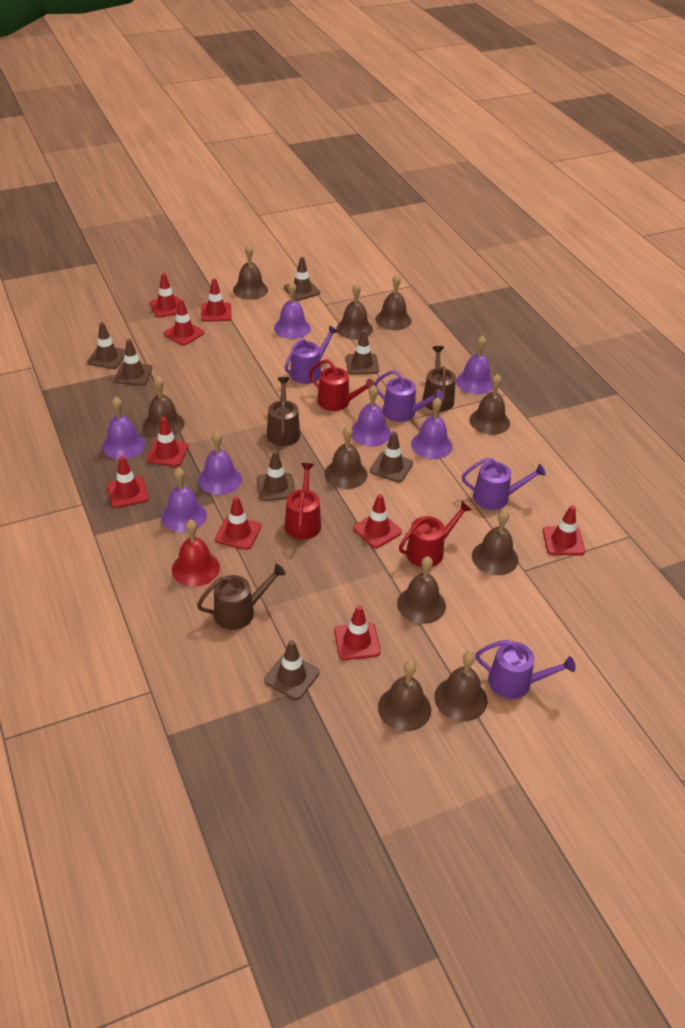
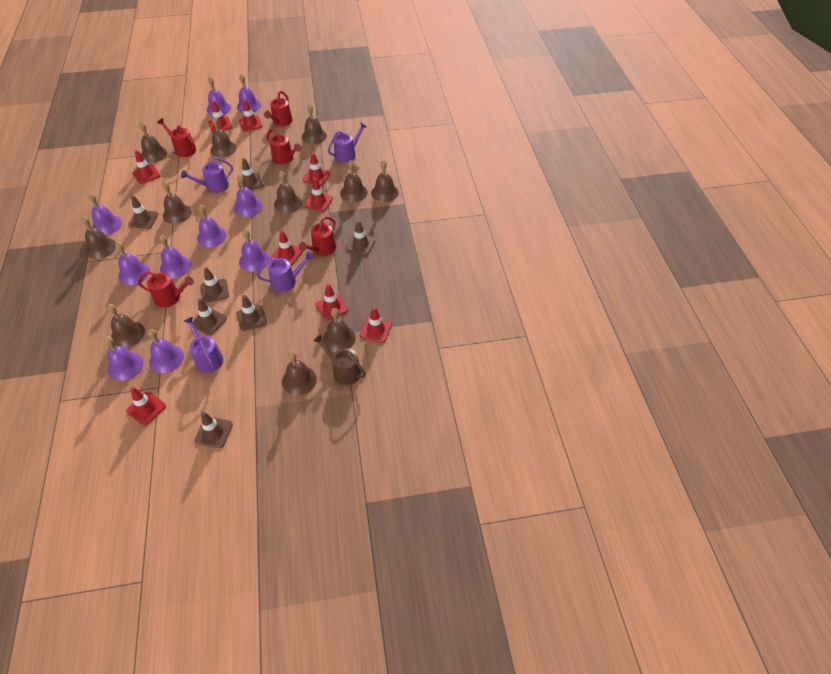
brown bell: [143,376,185,438] [233,244,268,300] [325,426,367,489] [336,283,373,340] [375,274,411,330] [378,661,431,731] [397,556,446,624] [435,651,488,721] [469,374,510,435] [472,510,518,575] = 10 -> [81,216,116,259] [107,304,145,348] [139,122,167,163] [162,181,192,224] [210,117,237,157] [274,171,302,213] [282,351,317,395] [302,104,327,144] [323,308,356,352] [340,160,368,202] [371,160,399,202] = 11
brown watering can: [197,564,286,630] [267,377,300,446] [422,346,456,412] = 3 -> [313,334,366,385] = 1
purple bell: [102,397,145,459] [161,467,207,533] [198,431,242,495] [274,282,311,339] [351,385,391,447] [411,397,453,459] [456,335,493,395] = 7 -> [88,193,122,235] [104,336,143,381] [115,242,150,285] [148,329,184,373] [159,235,191,278] [197,205,227,247] [207,76,231,116] [234,175,262,217] [237,74,261,113] [239,229,269,272] = 10
red bell: [172,520,220,587] = 1 -> none = 0
red watering can: [285,463,321,540] [309,359,375,411] [399,501,472,567] = 3 -> [138,271,194,307] [157,118,196,157] [264,91,293,127] [266,129,301,164] [299,216,336,256] = 5

